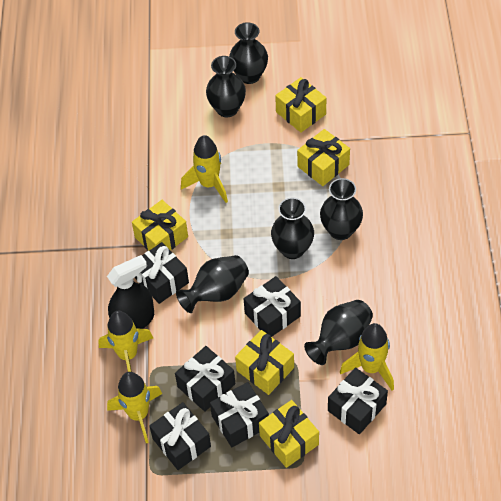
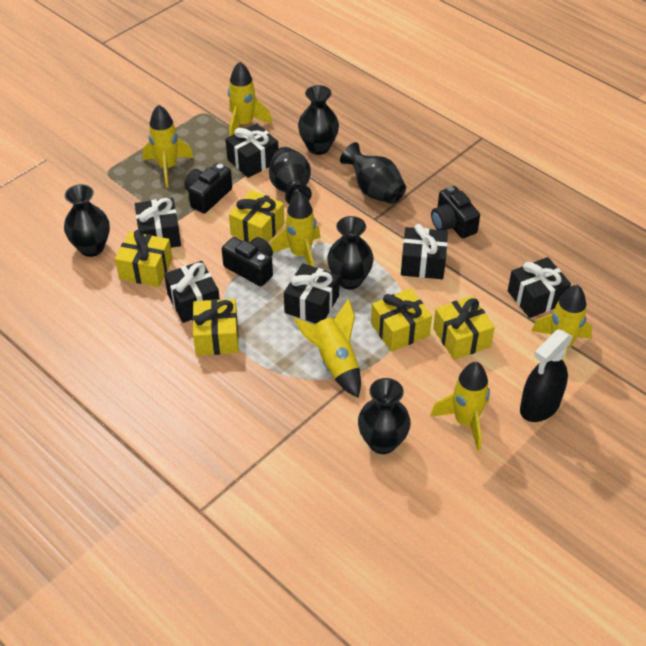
black camera: none = 0 -> [184,163,232,214] [222,237,273,287] [431,186,480,238] = 3
yellow rocket: [98,311,153,372] [107,372,162,443] [181,135,228,203] [340,323,394,391] = 4 -> [142,105,194,187] [228,62,272,137] [271,192,320,267] [294,299,361,398] [430,362,490,451] [531,285,592,362] = 6

